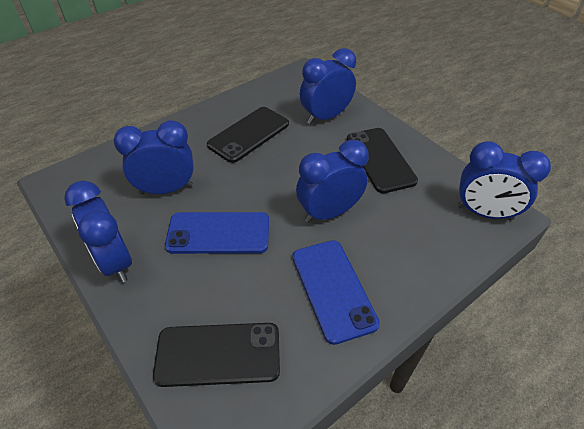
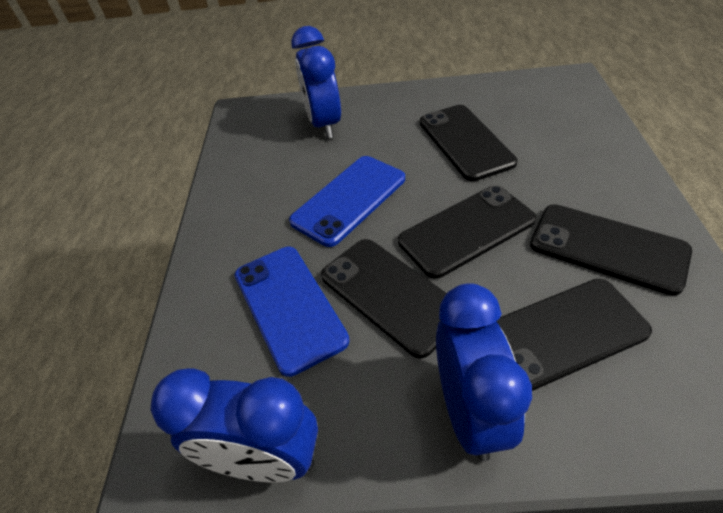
black phone: [153,323,280,387] [207,107,289,163] [346,128,418,193] = 3 -> [321,239,447,358] [398,186,537,279] [420,105,518,181] [496,279,652,391] [530,204,692,296] = 5
blue clock: [64,181,132,283] [114,120,194,194] [296,140,369,223] [300,48,356,124] [457,141,551,220] = 5 -> [151,368,318,483] [291,26,341,139] [436,283,532,461] = 3

